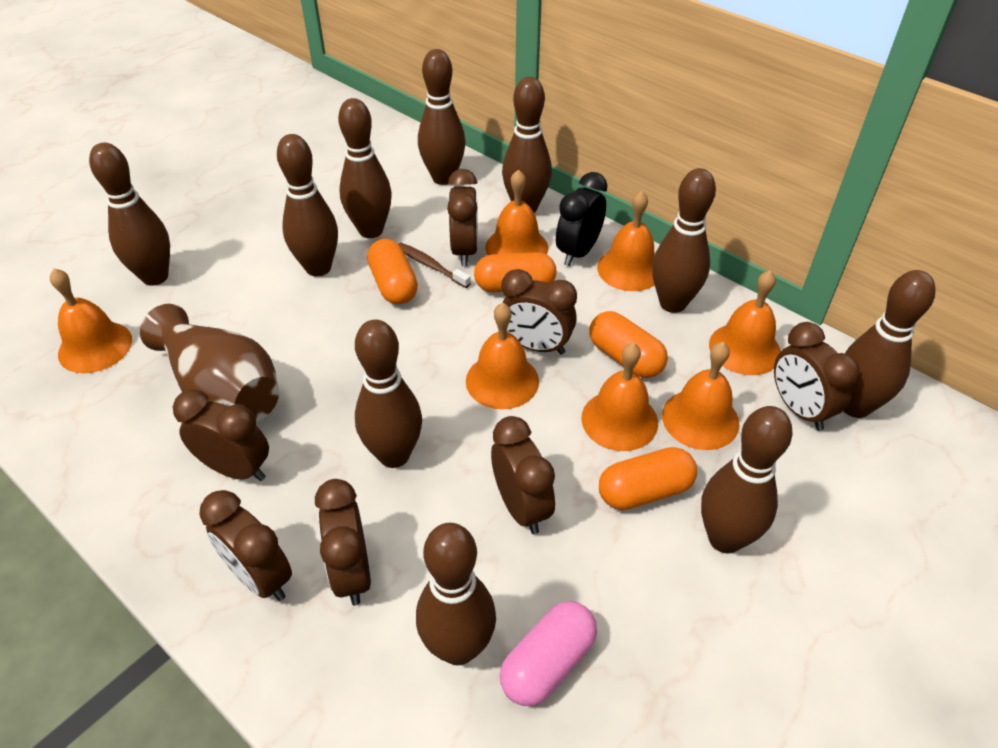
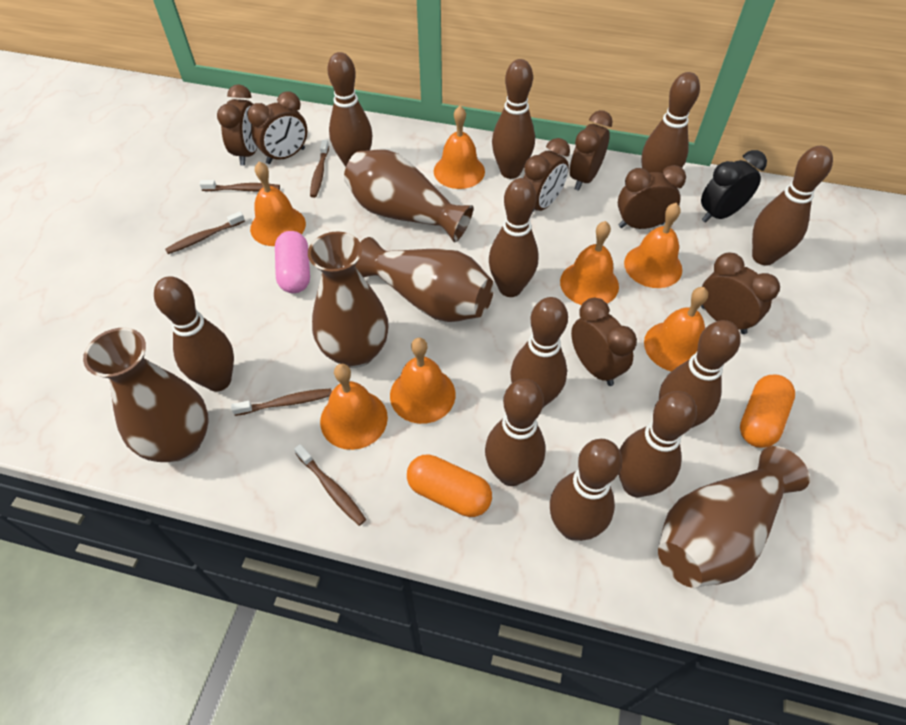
brown bowling pin: [89,143,170,286] [277,134,338,277] [338,98,392,238] [355,320,422,468] [416,523,496,665] [418,49,466,185] [502,77,552,213] [652,168,716,313] [701,406,793,553] [844,270,936,418] = 10 -> [154,276,234,392] [328,52,372,167] [485,379,546,486] [489,178,538,297] [492,59,535,179] [510,297,568,407] [550,439,622,541] [618,391,697,497] [641,72,700,173] [659,320,741,428] [752,146,833,266] = 11
brown toothbrush: [398,242,471,288] = 1 -> [165,211,245,254] [199,180,280,191] [231,388,332,416] [294,444,366,526] [310,140,329,198] = 5
brown vase: [140,304,279,422] = 1 -> [83,328,209,462] [308,231,388,368] [344,150,473,242] [355,237,494,322] [658,446,810,588] = 5
orange capsule: [367,239,418,305] [474,252,557,292] [589,311,668,378] [599,447,697,510] = 4 -> [407,454,492,517] [740,374,795,448] = 2

